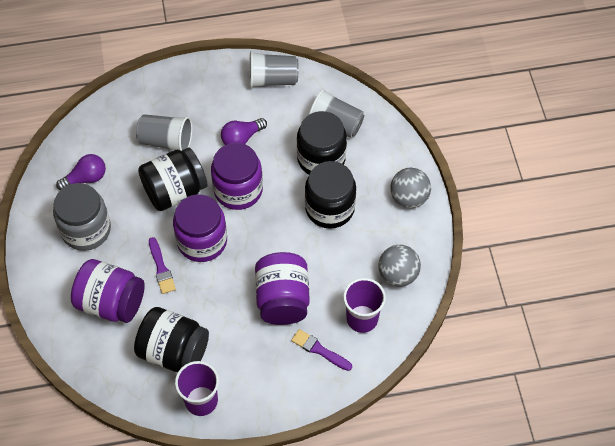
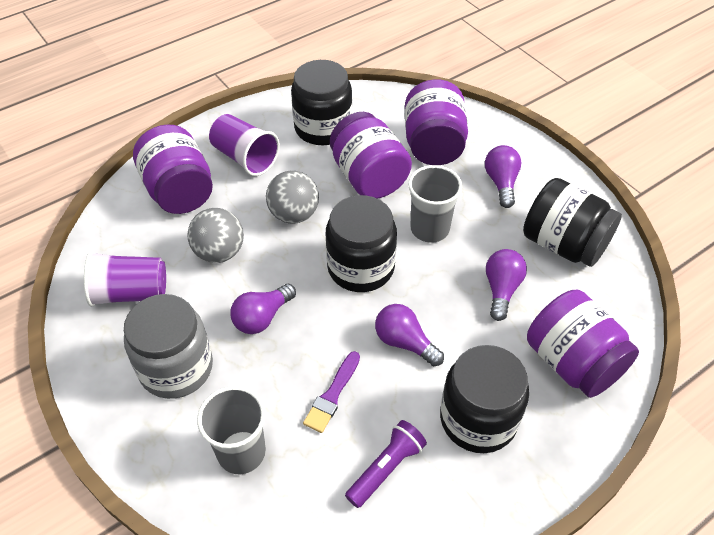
grey cup: [136,114,193,151] [249,51,299,88] [309,89,364,138] = 3 -> [197,386,266,474] [408,165,462,243] = 2
purple brush: [149,237,176,294] [291,329,352,371] = 2 -> [303,351,360,433] = 1
purple flashlight: none = 0 -> [345,420,427,508] = 1
purple light bulb: [56,154,106,190] [221,118,267,145] = 2 -> [231,284,296,334] [375,304,444,366] [485,145,521,208] [486,249,527,321] = 4

